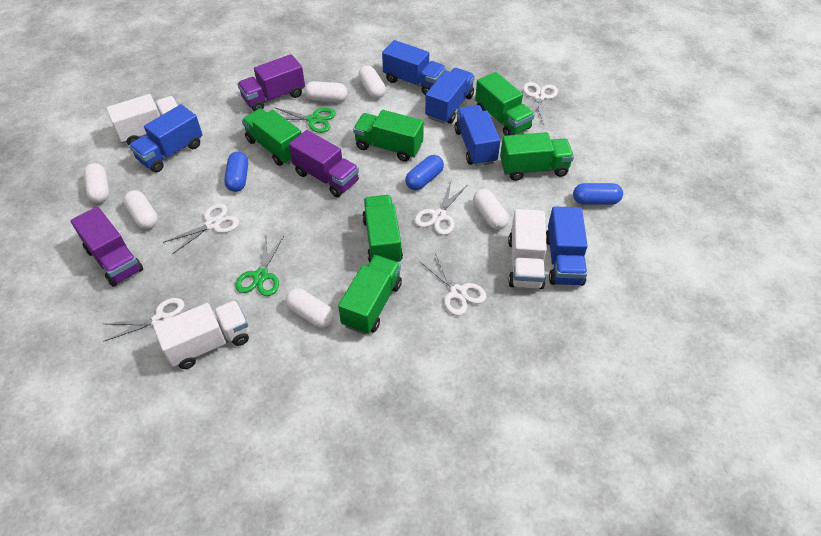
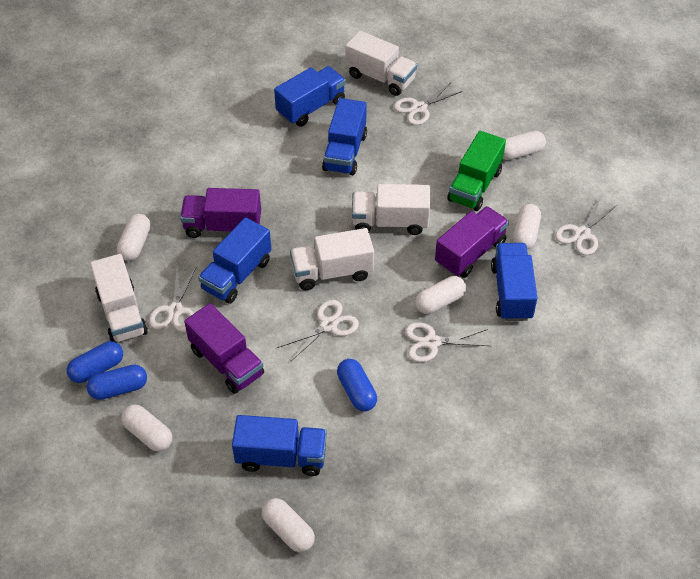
green scissors: [235,236,284,296] [274,107,336,133] = 2 -> none = 0
green truck: [242,108,302,166] [338,255,402,335] [353,110,424,162] [362,195,403,263] [475,72,535,136] [500,132,574,181] = 6 -> [447,131,506,211] = 1
white truck: [106,94,178,145] [153,300,249,369] [508,209,547,289] = 3 -> [90,254,148,343] [290,228,374,290] [345,31,417,96] [352,184,430,235] = 4

